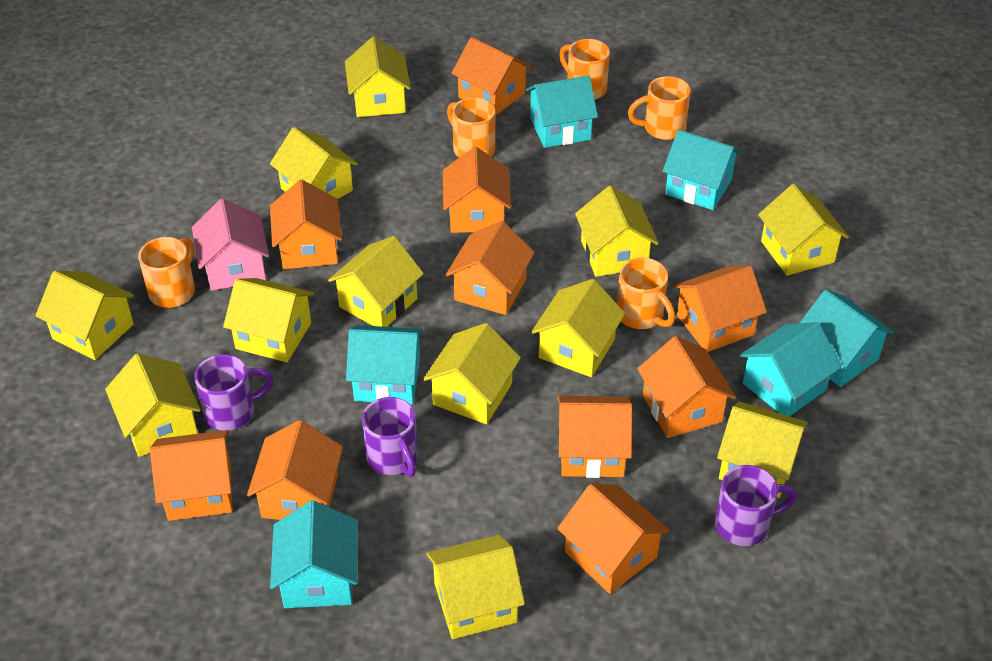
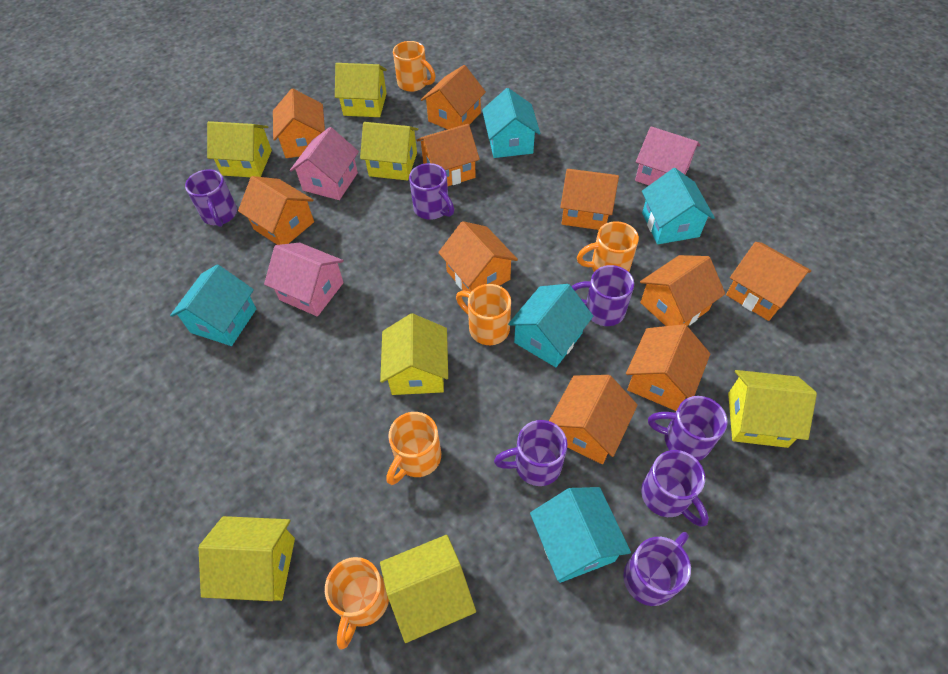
pink house: [192,198,269,291] = 1 -> [264,243,344,316] [290,127,359,200] [635,126,700,185] = 3
purple mug: [194,354,273,430] [362,397,418,477] [715,465,797,546] = 3 -> [185,169,237,227] [409,163,454,220] [494,420,567,486] [571,265,634,326] [624,532,691,606] [641,450,709,527] [648,396,728,461] = 7
turquoise house: [270,500,358,608] [346,325,423,405] [526,76,598,148] [663,130,742,210] [739,322,842,416] [800,290,895,387] = 6 -> [170,264,256,346] [482,88,540,158] [508,284,593,367] [530,487,631,583] [642,168,715,244] = 5
yellow house: [35,271,134,360] [105,353,201,457] [223,278,314,362] [270,127,358,199] [328,236,424,327] [345,37,411,117] [423,323,521,424] [427,535,525,639] [531,279,625,377] [575,186,659,277] [717,401,808,498] [758,184,849,276] = 12 -> [198,516,295,601] [207,121,272,177] [335,63,387,117] [360,122,418,181] [380,313,448,395] [380,535,476,643] [728,370,817,448] = 7

